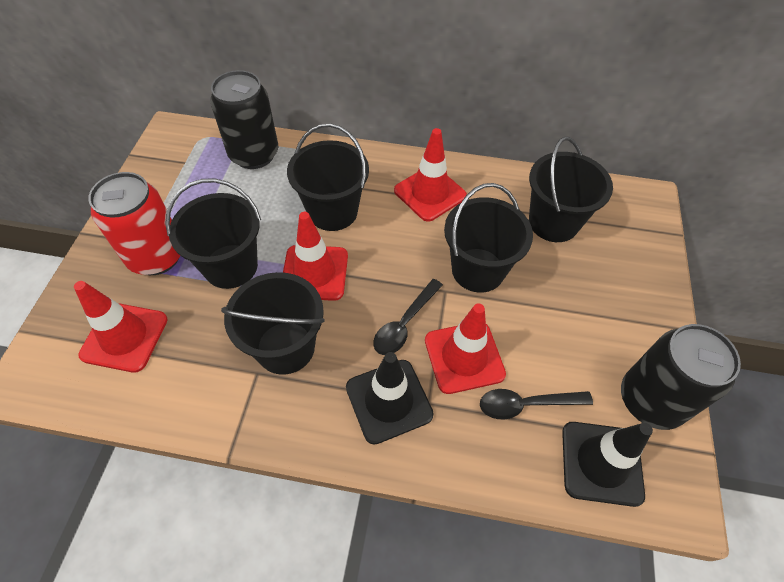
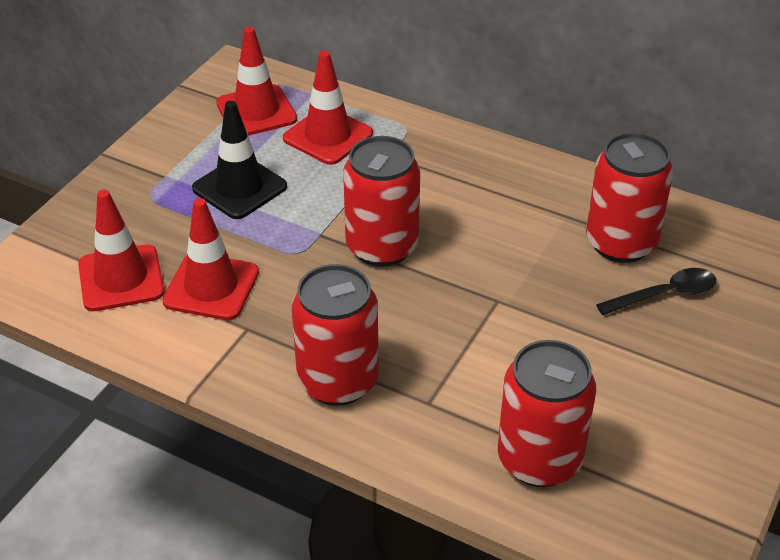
black bucket: [165,178,261,289] [221,272,325,375] [287,123,369,231] [444,183,533,293] [529,137,613,242] = 5 -> none = 0
black can: [210,70,278,169] [621,324,741,430] = 2 -> none = 0
black spoon: [373,279,443,355] [480,389,593,419] = 2 -> [596,268,716,315] = 1
black traffic cone: [346,352,434,445] [562,422,653,507] = 2 -> [192,101,287,219] = 1
red can: [88,172,180,275] = 1 -> [292,264,379,406] [343,136,420,267] [498,340,596,487] [586,132,673,263] = 4

